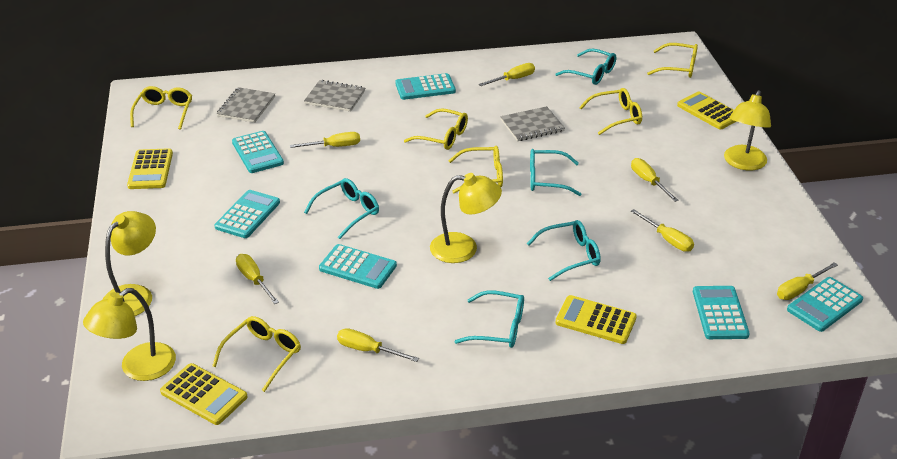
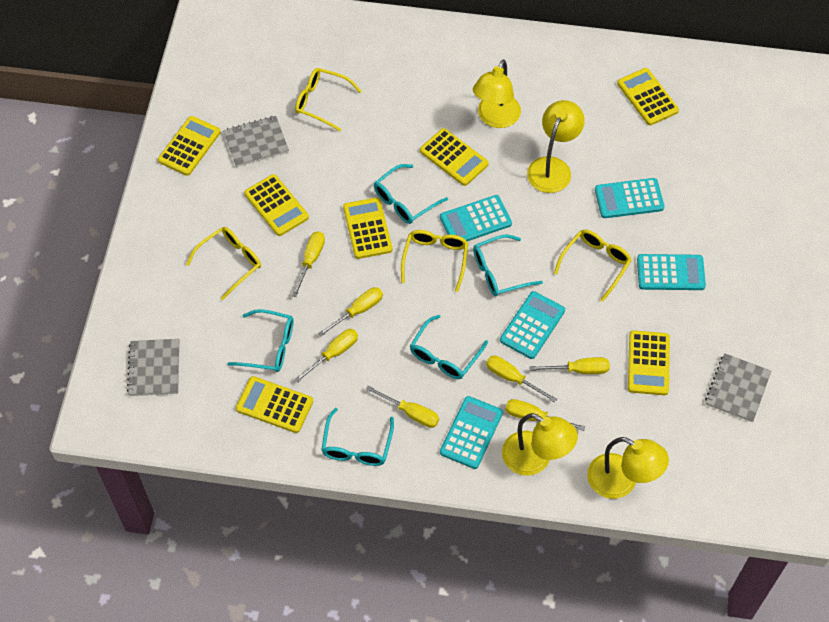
turquoise calculator: [215,190,280,238] [232,131,284,173] [319,244,397,289] [395,73,456,100] [693,286,750,339] [787,277,863,332] = 6 -> [440,195,512,241] [440,396,503,469] [500,291,565,359] [595,178,665,218] [637,254,706,290] = 5
yellow calculator: [127,148,173,189] [160,363,247,425] [556,295,637,344] [677,92,737,130] = 4 -> [158,116,221,176] [236,376,313,433] [244,174,309,236] [343,197,392,259] [420,128,489,186] [617,68,679,126] [628,330,670,395] = 7
yellow glasses: [130,86,192,130] [212,316,301,392] [404,108,468,150] [448,146,503,193] [579,88,642,135] [647,43,698,78] = 6 -> [186,227,261,300] [295,68,362,131] [401,230,468,292] [554,230,632,302] = 4

